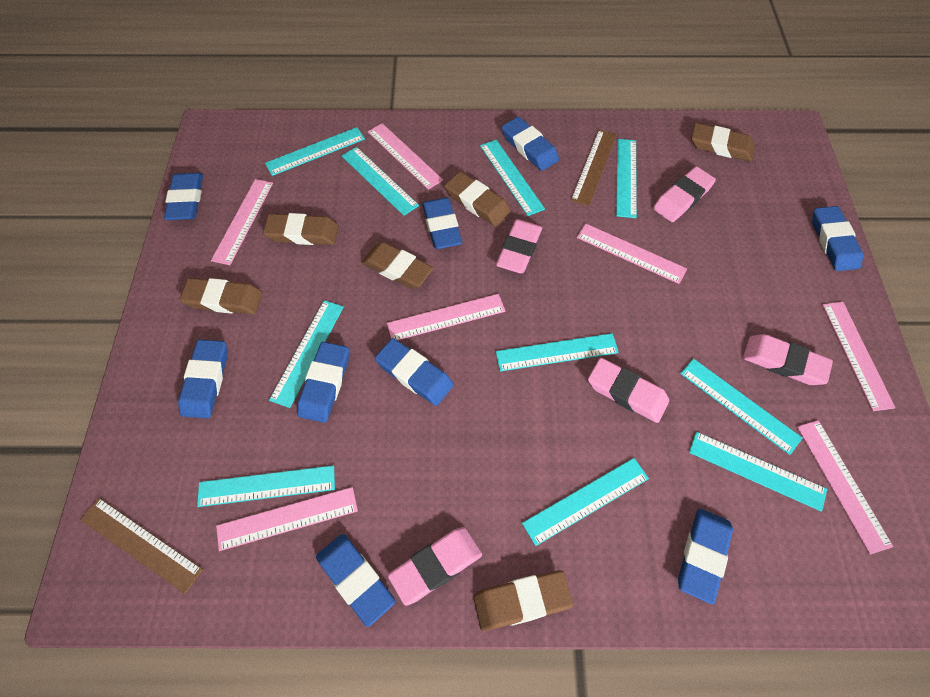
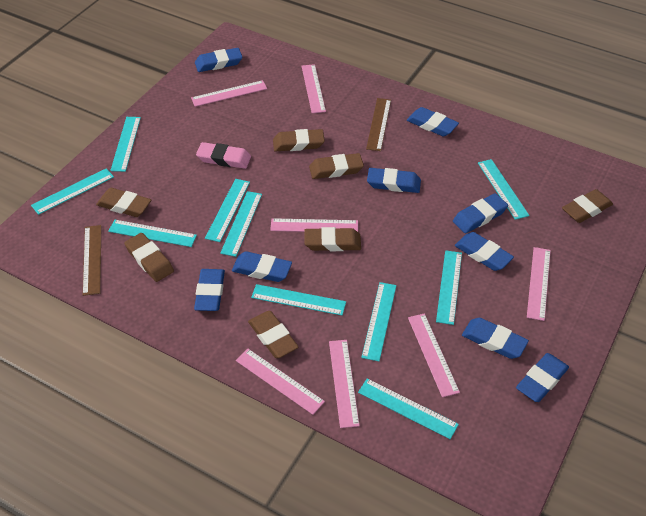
brown eraser: [180,278,262,314] [263,213,339,245] [362,242,433,289] [445,172,511,226] [473,570,573,631] [691,123,755,162] = 6 -> [96,188,151,217] [124,233,174,282] [248,311,299,358] [273,129,325,152] [304,227,361,251] [309,153,364,179] [562,189,613,223] = 7
pink eraser: [388,527,482,606] [496,219,542,273] [588,358,669,423] [653,166,716,222] [743,334,833,385] = 5 -> [196,142,251,169] = 1

